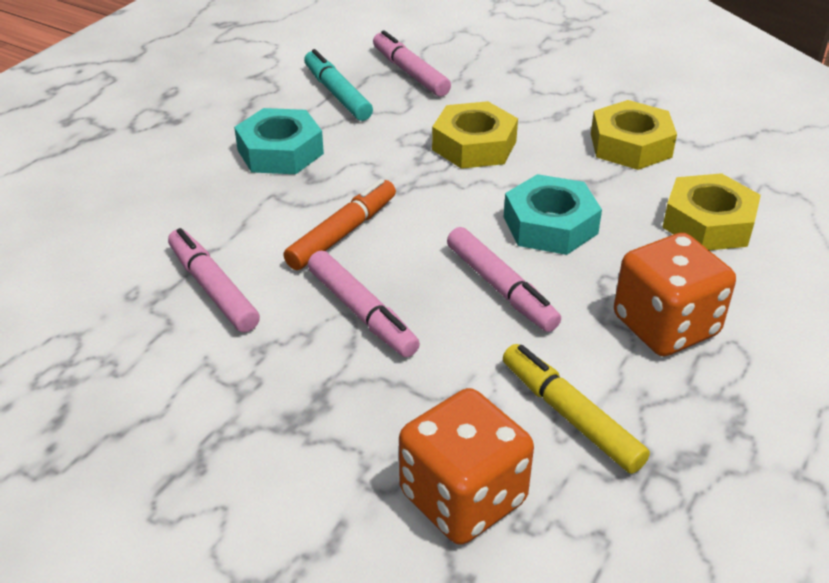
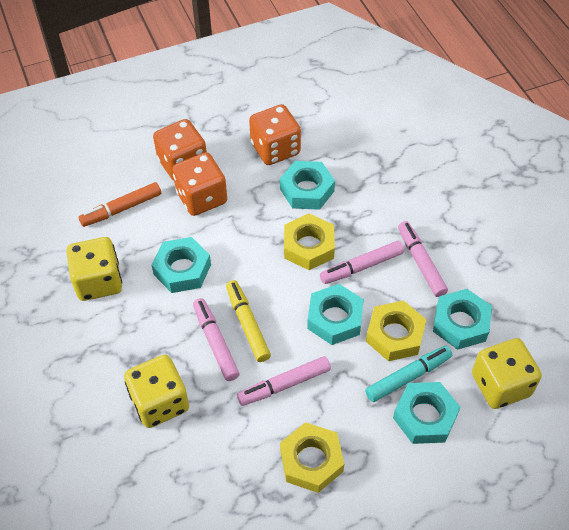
orange dice: [399,388,534,545] [614,233,736,356] = 2 -> [153,119,207,181] [172,152,227,216] [249,104,301,165] = 3
turquoise nut: [234,108,324,174] [504,174,602,255] = 2 -> [151,237,211,293] [280,161,335,210] [307,284,364,345] [393,382,460,444] [433,289,492,350] = 5
yellow dice: none = 0 -> [66,237,122,301] [124,355,189,428] [472,338,542,409] = 3

